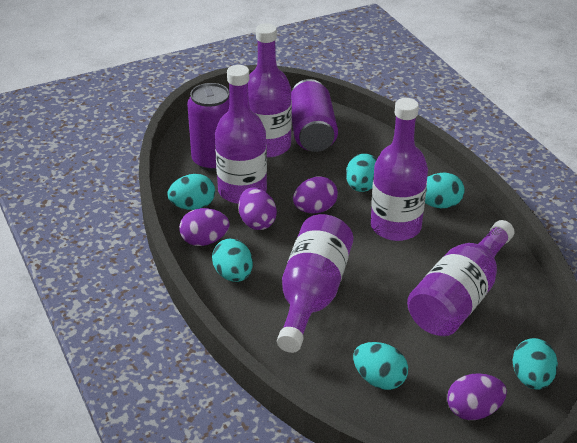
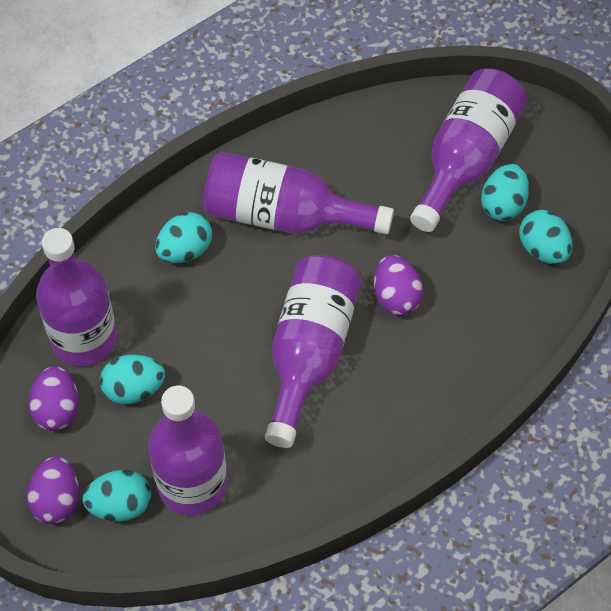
purple can: [187,83,230,171] [291,79,338,152] = 2 -> none = 0
purple egg: [179,208,230,246] [239,188,277,230] [293,176,338,214] [447,373,507,420] = 4 -> [27,456,79,524] [28,366,79,431] [374,255,423,315] = 3
turquoise egg: [167,174,215,210] [212,239,253,282] [346,154,377,192] [353,342,408,390] [425,173,465,208] [512,338,558,390] = 6 -> [82,470,151,522] [100,354,165,404] [155,212,212,263] [481,164,529,221] [519,210,573,264] = 5

